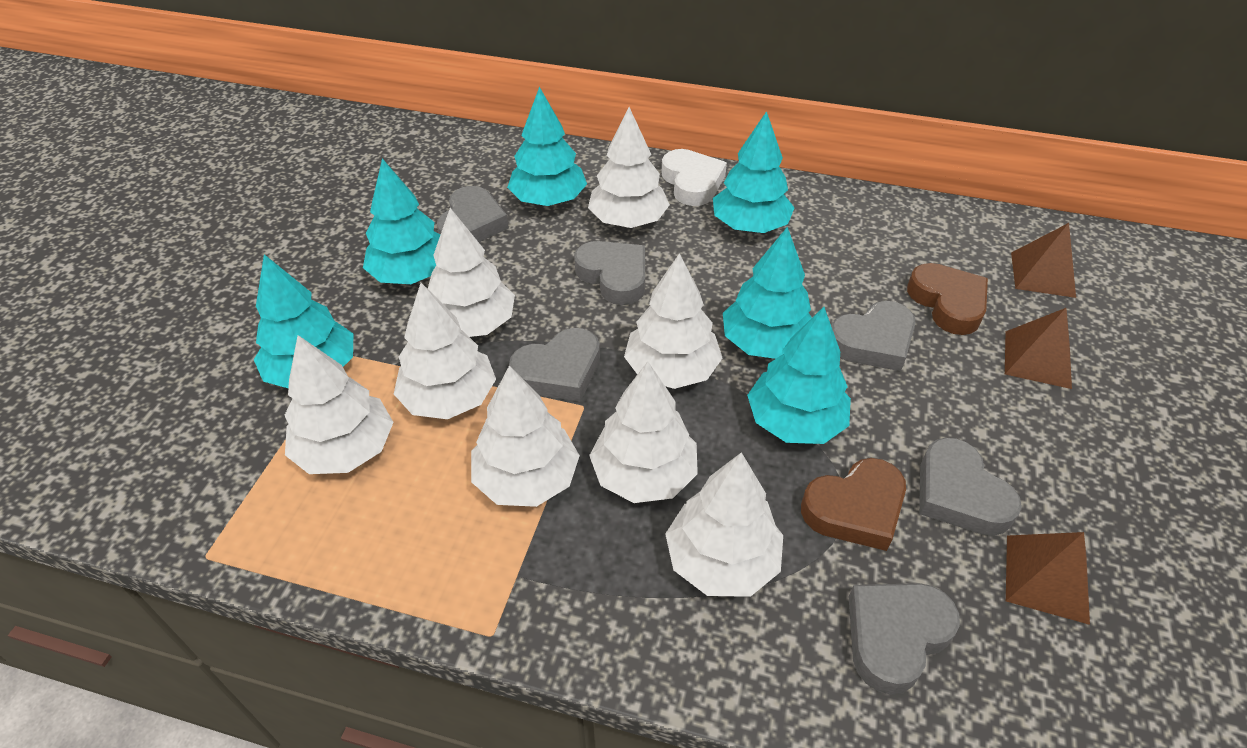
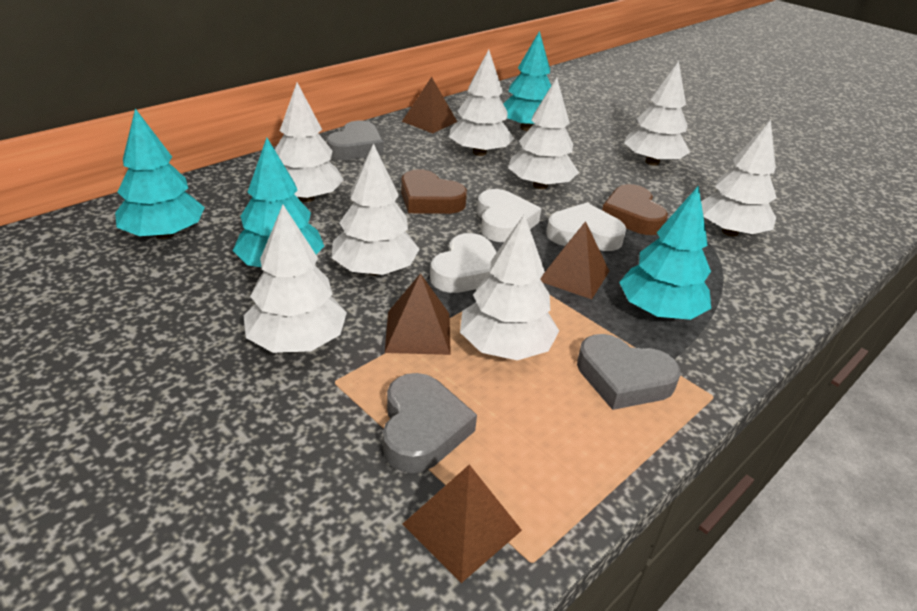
brown pyramid: [1005,308,1072,389] [1006,532,1090,625] [1011,223,1076,298] = 3 -> [385,273,451,355] [402,77,457,133] [403,464,522,583] [541,221,609,299] = 4
grey heart: [437,186,509,242] [509,328,600,401] [574,241,645,305] [831,301,916,371] [849,583,960,695] [919,437,1022,536] = 6 -> [326,121,384,160] [383,373,477,473] [577,334,680,410] = 3
turquoise tree: [254,254,353,388] [363,158,441,284] [507,87,587,206] [713,111,795,233] [723,227,812,359] [747,307,851,444] = 6 -> [115,108,205,239] [233,138,324,267] [503,31,551,131] [619,185,711,320] = 4
white heart: [662,149,727,206] = 1 -> [430,233,497,293] [477,189,541,242] [546,203,626,251] = 3

